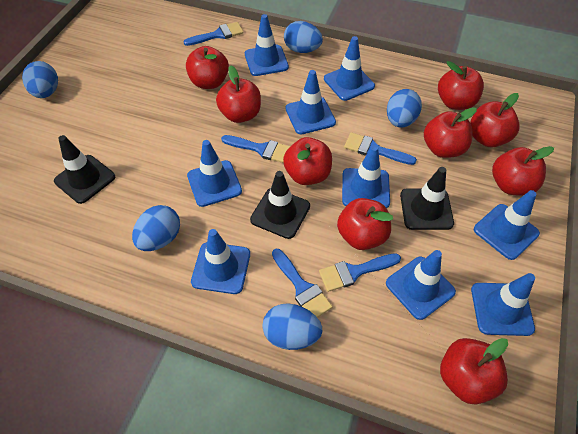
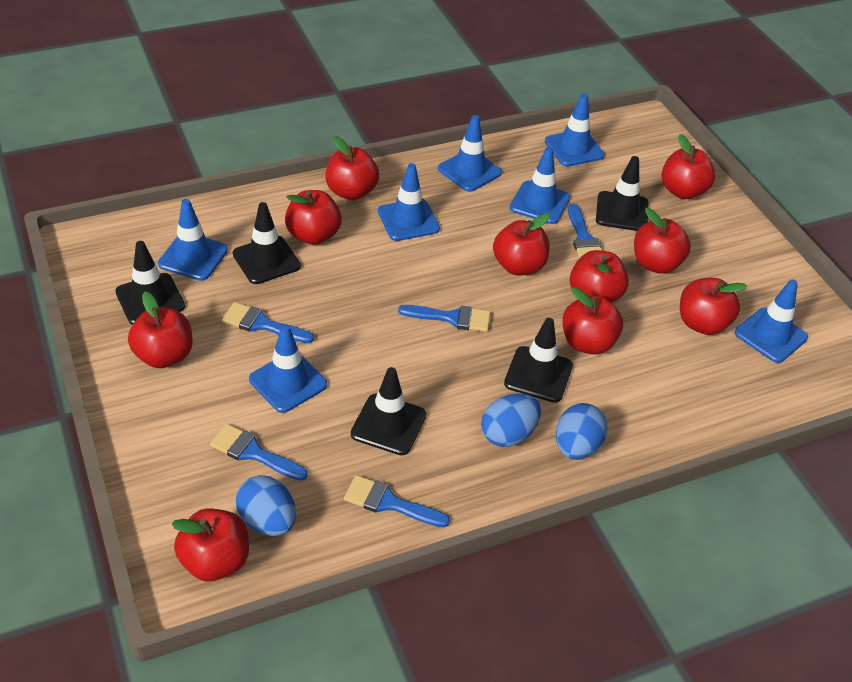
black traffic cone: [54,135,115,204] [250,171,310,239] [400,167,454,230] = 3 -> [115,241,185,325] [233,202,301,284] [351,367,426,455] [504,318,573,403] [596,156,648,231] = 5
blue egg: [22,61,58,98] [132,205,180,251] [263,303,322,350] [284,21,323,53] [387,89,422,128] = 5 -> [236,475,296,536] [481,394,541,447] [556,403,607,460] = 3
blue traffic cone: [187,140,242,207] [191,229,250,294] [245,14,289,76] [285,70,336,134] [324,36,375,101] [342,145,390,208] [386,250,456,320] [471,273,535,336] [474,190,540,260] = 9 -> [158,199,228,281] [249,324,327,413] [378,163,440,241] [438,115,502,192] [510,147,570,224] [545,93,605,167] [735,279,808,363] = 7
red apple: [186,46,229,89] [216,65,261,123] [283,137,332,185] [337,198,393,250] [424,107,477,158] [438,61,484,110] [440,338,508,404] [470,93,520,147] [492,146,554,196] = 9 -> [128,292,193,368] [172,508,249,581] [285,190,342,245] [325,136,379,200] [493,213,549,275] [562,287,623,355] [570,250,629,303] [634,208,691,274] [662,134,715,199] [680,278,747,335] = 10

